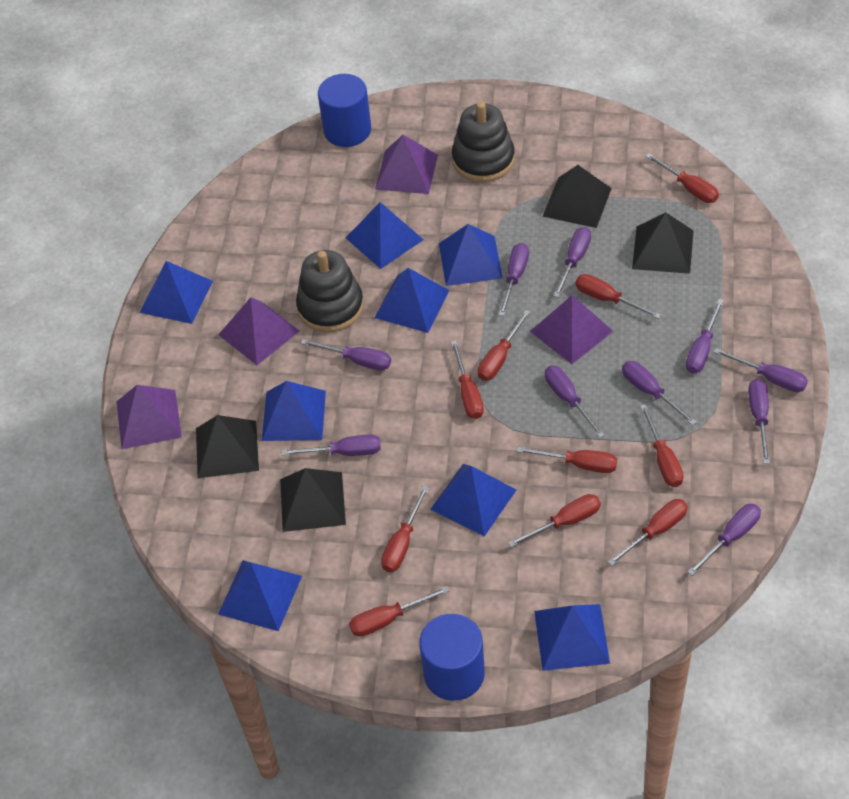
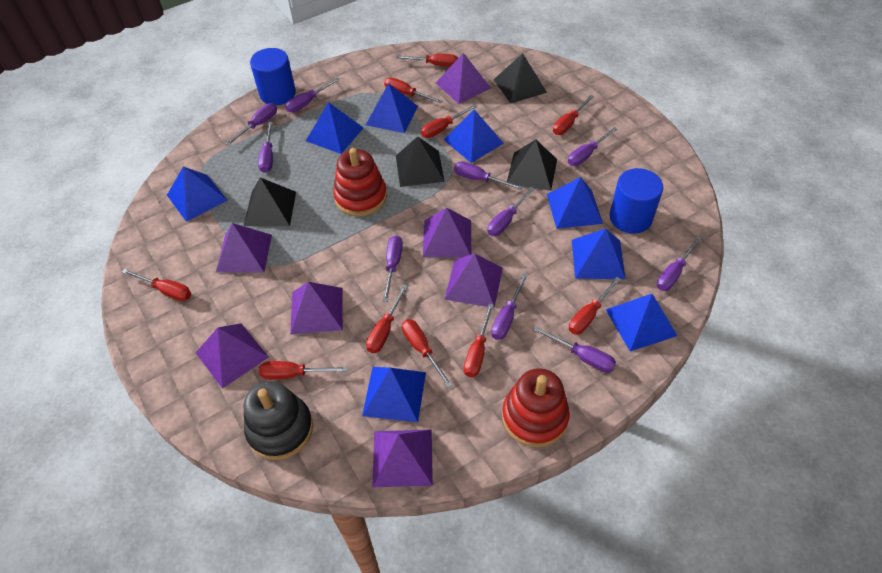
black stacking toy: [296,250,363,332] [452,102,515,182] = 2 -> [244,381,313,460] = 1
purple pyramid: [116,385,182,449] [218,297,299,365] [375,135,438,194] [530,295,613,364] = 4 -> [196,323,269,389] [216,223,272,273] [290,282,343,335] [372,429,433,487] [423,208,471,257] [436,53,491,104] [444,253,503,308] = 7
red stacking toy: none = 0 -> [333,148,387,217] [502,368,570,447] = 2

